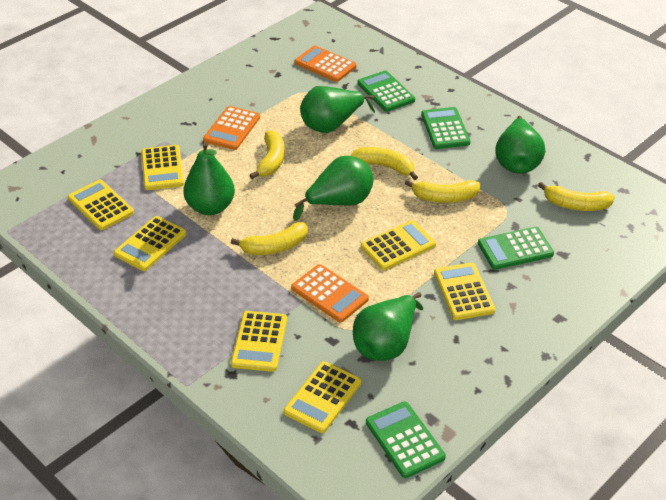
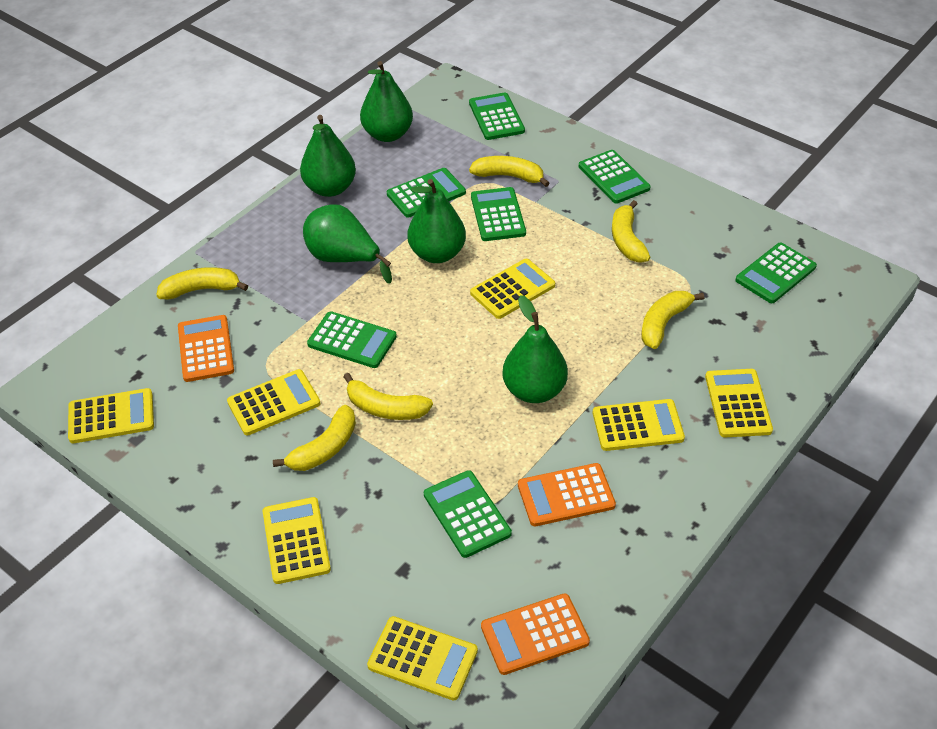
green calculator: [357,70,415,112] [366,401,446,478] [421,107,470,149] [478,227,554,270] = 4 -> [307,311,397,368] [387,168,466,218] [424,470,512,558] [469,92,525,140] [471,187,526,241] [579,150,651,204] [735,243,817,303] = 7
yellow banana: [231,222,308,255] [249,130,285,179] [350,147,418,180] [405,179,480,203] [538,182,615,211] = 5 -> [157,267,248,300] [273,405,356,471] [343,373,433,420] [469,156,550,187] [612,200,650,263] [641,291,704,349] = 6

